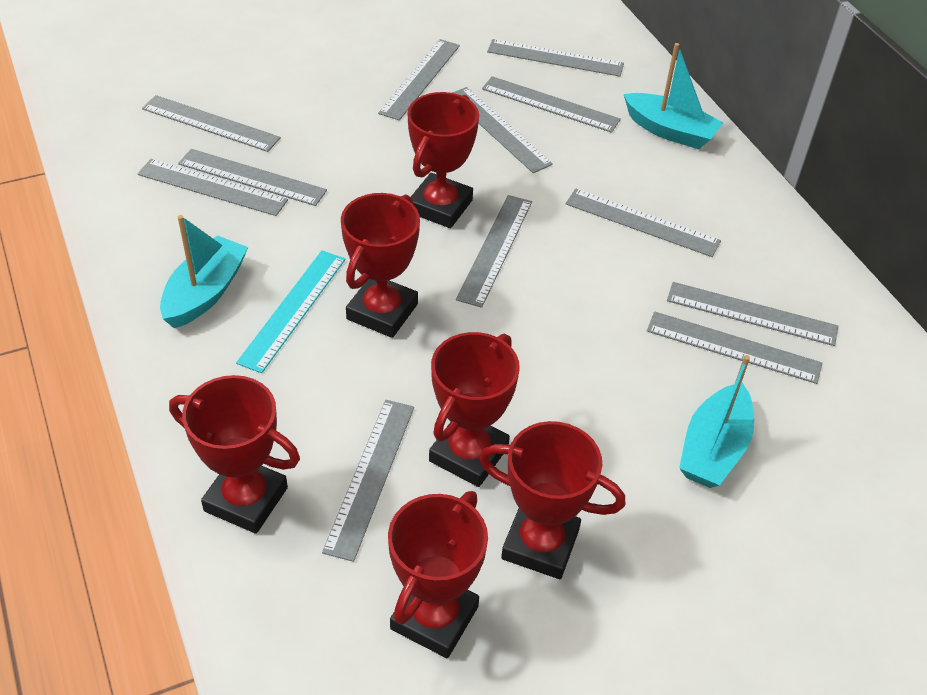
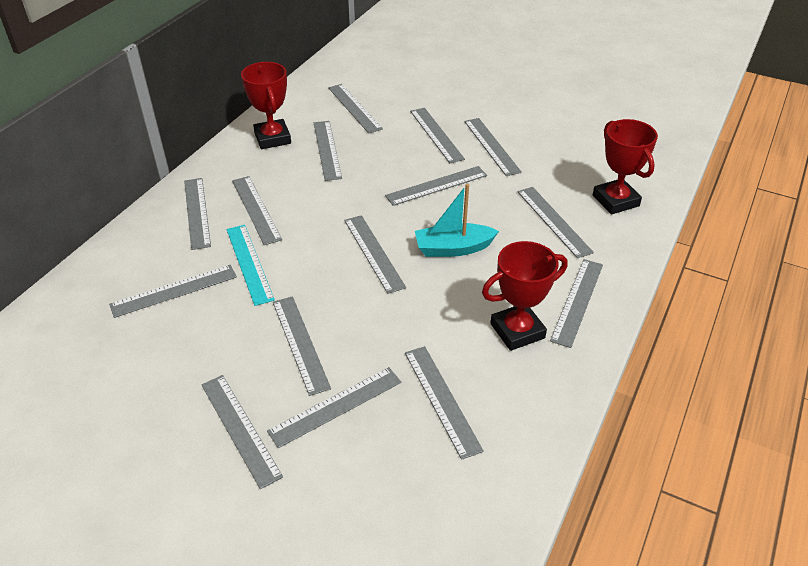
grey ruler: [137,159,288,216] [142,95,281,152] [178,149,327,206] [322,400,414,562] [378,39,460,121] [452,87,553,173] [456,195,532,308] [482,76,621,133] [487,39,624,77] [565,189,721,257] [647,311,822,384] [667,282,838,346] = 12 -> [109,265,237,318] [184,178,211,250] [201,375,283,489] [232,176,282,245] [267,367,401,448] [273,296,331,396] [314,121,342,181] [328,84,383,134] [344,215,406,294] [385,166,487,206] [405,346,484,460] [410,108,465,163] [464,118,522,176] [517,187,594,258] [550,259,603,348] = 15
red trophy: [169,375,300,534] [341,193,420,338] [388,491,488,658] [407,92,479,228] [429,332,520,487] [479,421,625,579] = 6 -> [241,62,291,149] [482,241,568,351] [593,119,658,215] = 3
turquoise boat: [160,215,248,328] [624,43,724,149] [679,355,754,488] = 3 -> [415,184,499,257] = 1

